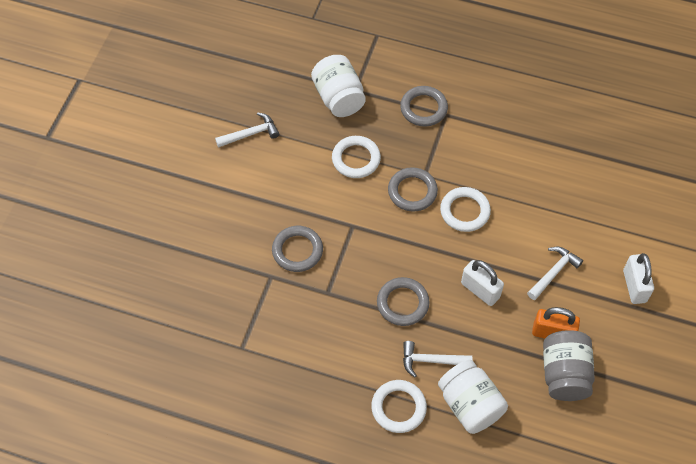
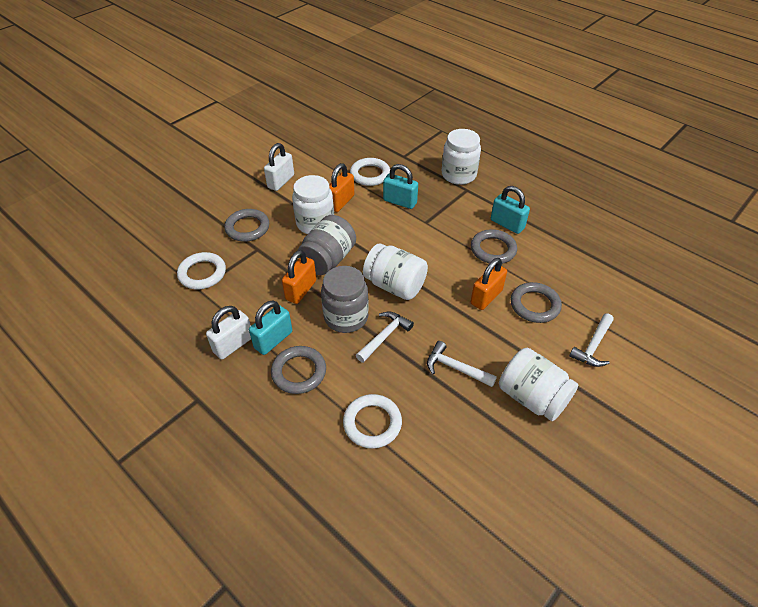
grey jar: [543,330,595,401] = 1 -> [298,215,356,275] [321,266,369,333] = 2
orange padlock: [532,307,580,338] = 1 -> [282,250,316,304] [329,163,354,212] [471,258,507,310] = 3
turquoise padlock: none = 0 -> [249,300,292,355] [383,164,418,209] [491,186,530,234] = 3
white jar: [311,55,366,117] [438,360,508,434] = 2 -> [292,175,334,234] [363,243,428,300] [442,129,481,185] [499,348,578,421] = 4

